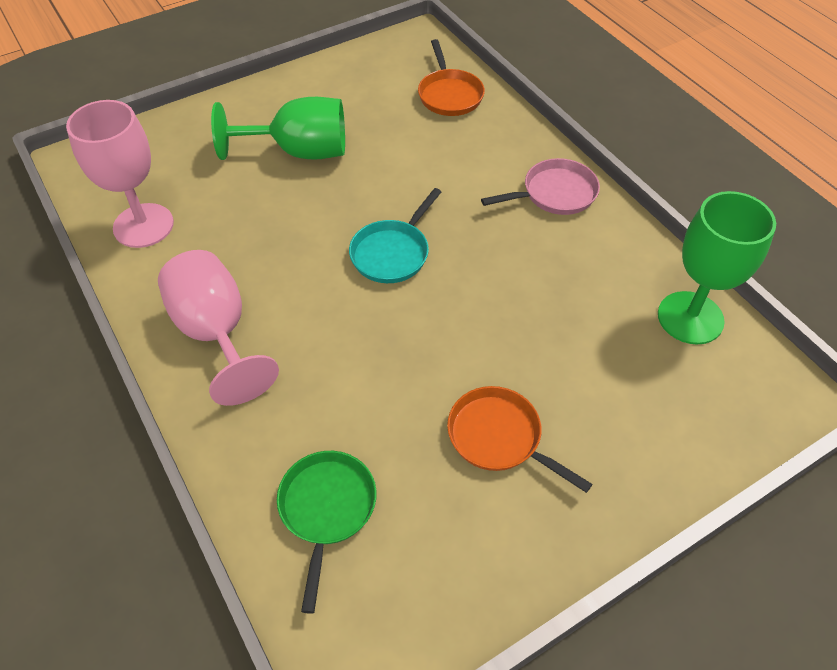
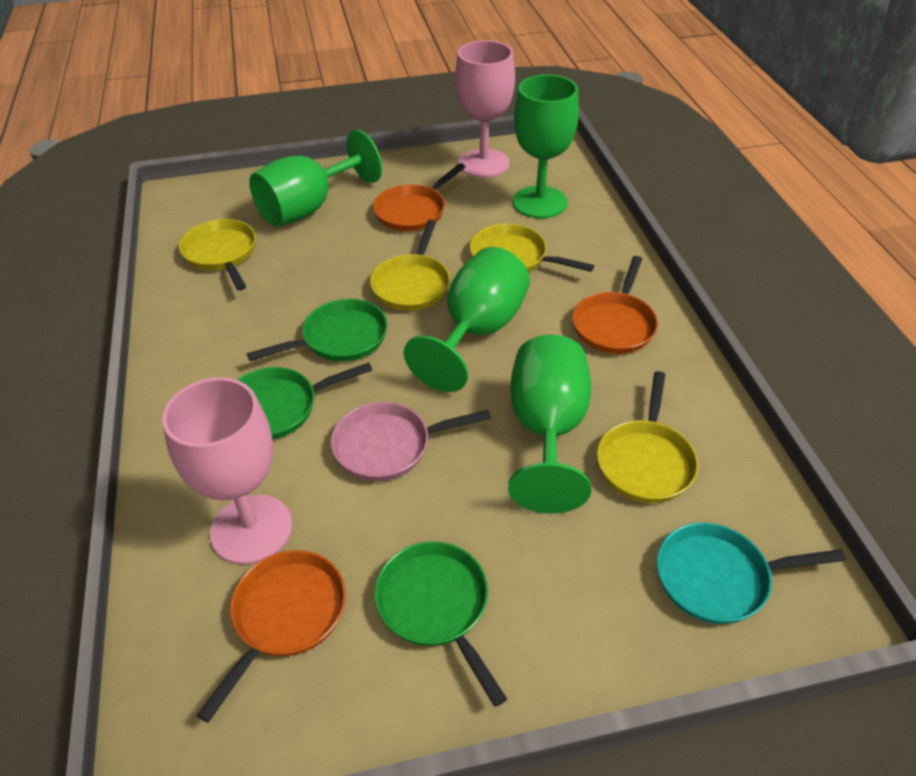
green goblet: [211,97,345,160] [658,191,776,344] = 2 -> [249,130,382,227] [404,247,530,392] [508,335,591,514] [513,74,579,219] = 4
green pan: [277,451,377,614] = 1 -> [237,363,372,440] [247,299,388,362] [375,541,507,707] = 3
orange pan: [418,39,485,116] [447,386,592,493] = 2 -> [196,550,346,723] [373,163,465,232] [572,256,658,354] = 3
yellow pan: none = 0 -> [179,219,256,291] [370,220,450,311] [470,224,594,272] [597,371,698,503] = 4

